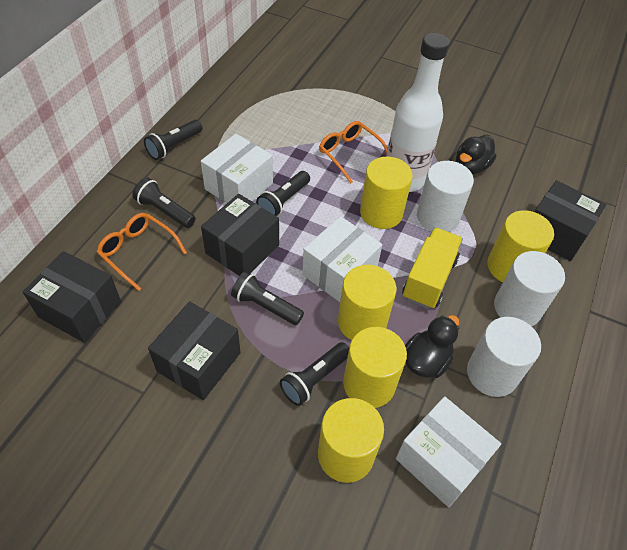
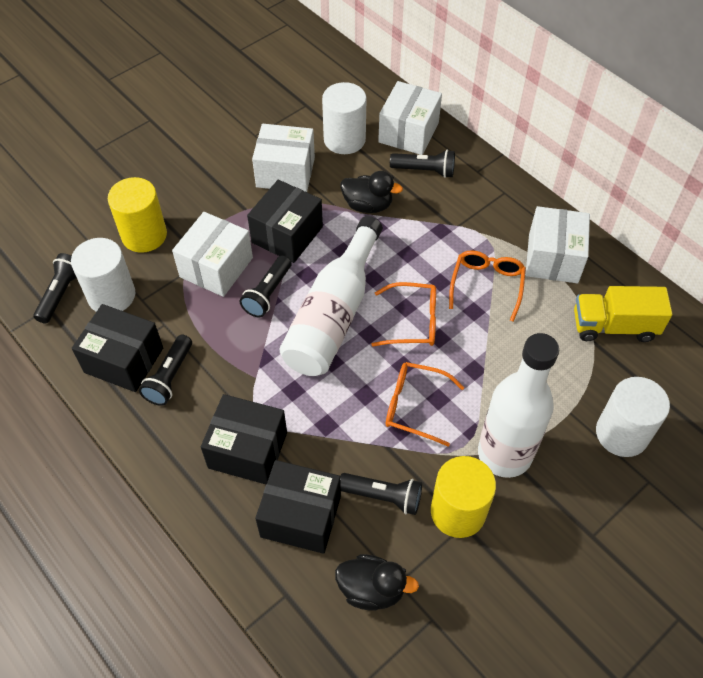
orange glasses: [97,213,187,291] [319,121,388,184] = 2 -> [371,282,436,347] [386,362,465,446] [449,250,526,322] = 3
white bottle: [387,33,449,192] = 1 -> [279,216,383,376] [478,333,559,478] = 2
white box: [201,134,273,203] [302,216,382,302] [396,397,501,507] = 3 -> [172,212,253,297] [252,124,315,192] [378,81,442,155] [526,206,590,283] = 4
yellow cylinder: [318,398,384,483] [338,265,396,340] [343,327,407,408] [360,157,413,229] [488,210,554,282] = 5 -> [108,177,167,253] [431,456,496,538] = 2

